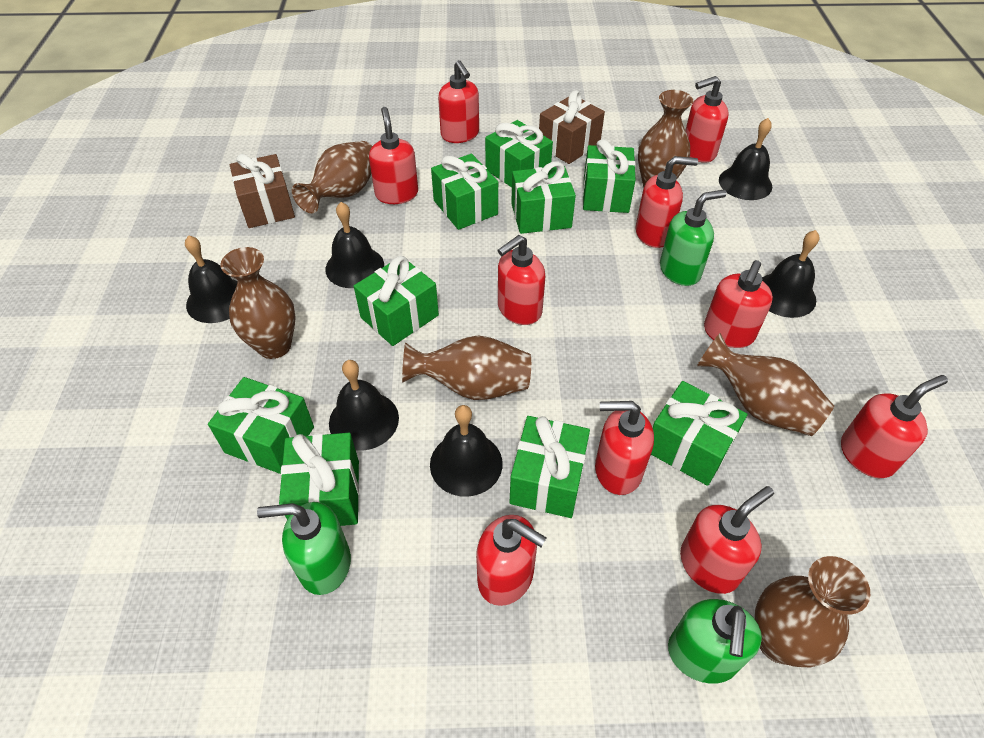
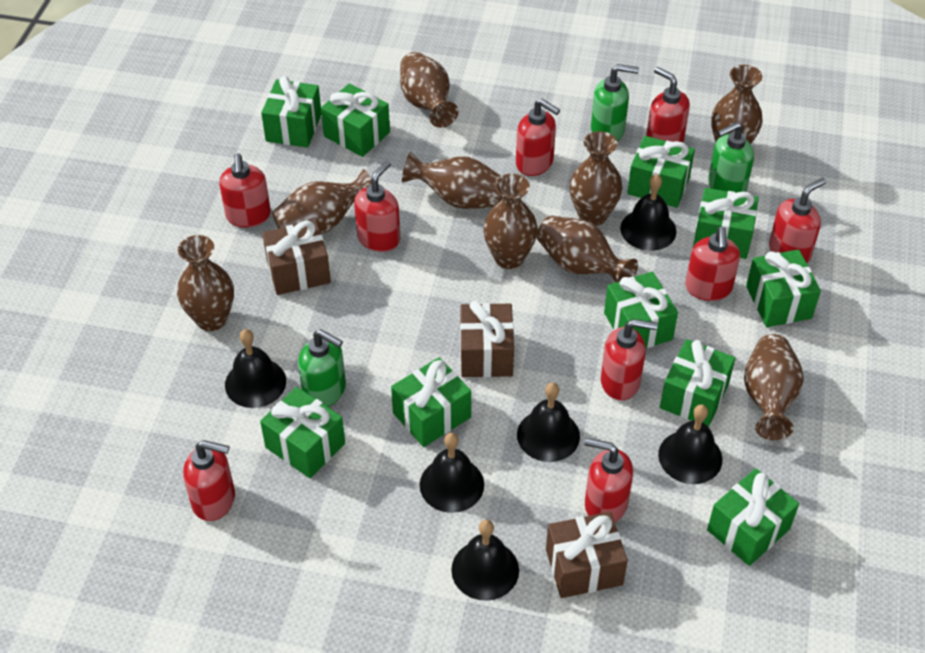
brown gift: [230,154,295,228] [539,90,605,164] = 2 -> [262,221,331,295] [460,301,514,377] [546,512,628,598] = 3
brown vase: [220,247,296,359] [292,141,372,214] [402,335,531,400] [638,90,693,187] [697,333,834,436] [755,556,870,667] = 6 -> [177,235,234,331] [272,169,372,234] [400,52,459,128] [402,151,502,209] [483,174,538,269] [537,216,638,282] [570,131,622,226] [711,65,763,144] [744,334,804,440] = 9
green gift: [208,377,314,474] [279,433,359,526] [354,256,439,346] [431,154,498,230] [485,120,553,187] [510,416,590,518] [511,161,576,234] [583,139,636,213] [651,381,747,486] = 9 -> [260,387,345,478] [261,76,321,148] [321,84,390,157] [391,357,471,447] [604,272,678,348] [627,136,695,208] [660,339,735,427] [693,188,759,259] [707,468,799,566] [746,249,821,327] = 10
red soap dispenser: [369,107,418,204] [438,60,479,143] [476,515,547,606] [498,235,545,325] [595,401,654,495] [636,156,698,248] [680,486,774,594] [685,76,729,163] [704,260,773,348] [841,375,948,478] = 10 -> [183,440,235,521] [219,153,271,228] [354,161,400,252] [516,99,560,176] [585,438,633,522] [601,319,658,401] [646,67,690,142] [685,227,740,301] [769,178,826,263] = 9

